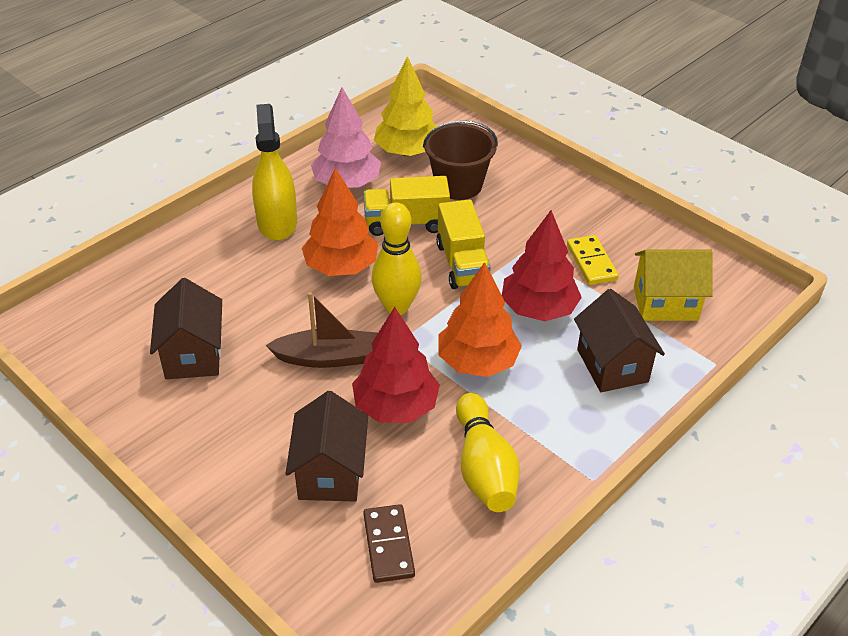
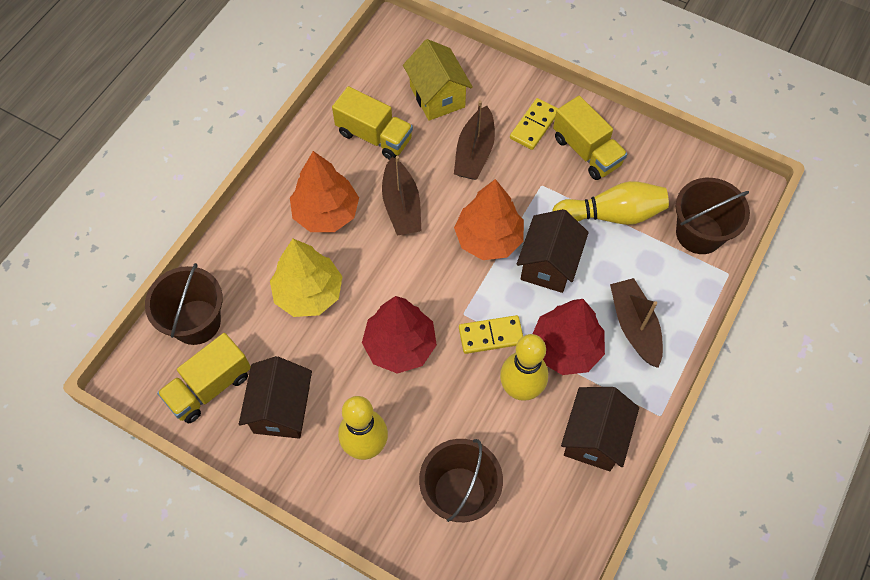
brown boat: [265,292,377,368] = 1 -> [382,156,421,236] [454,100,495,180] [610,278,663,368] = 3
brown bucket: [423,120,498,200] = 1 -> [145,263,223,345] [419,439,503,522] [676,178,750,254] = 3
brown domino: [363,504,415,583] = 1 -> none = 0
pink tree: [311,87,381,188] = 1 -> none = 0
yellow bowling pin: [371,202,422,315] [456,393,520,512] = 2 -> [338,396,388,460] [500,334,548,401] [552,181,669,225] = 3
yellow domino: [567,235,619,285] = 1 -> [459,315,523,354] [510,98,558,150] = 2
yellow spray bottle: [252,104,297,241] = 1 -> none = 0
yellow truck: [363,176,450,236] [436,199,491,289] = 2 -> [157,333,251,424] [332,86,413,160] [553,96,627,180] = 3

